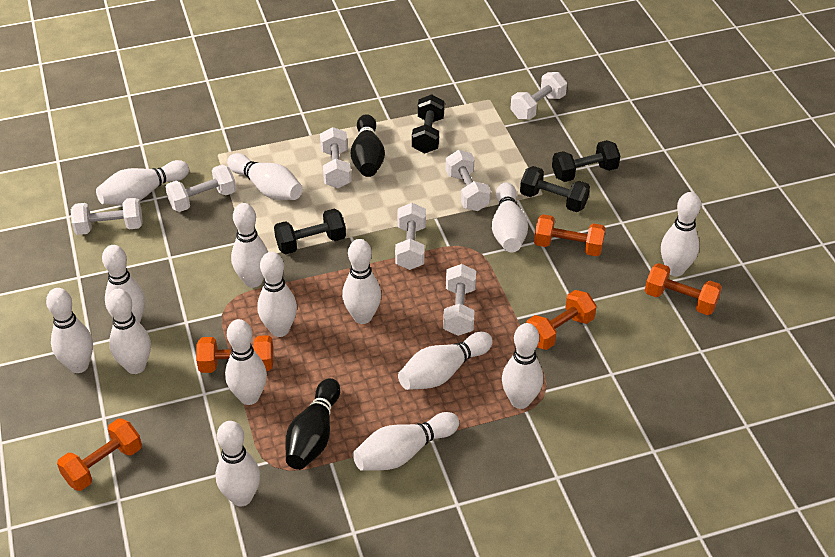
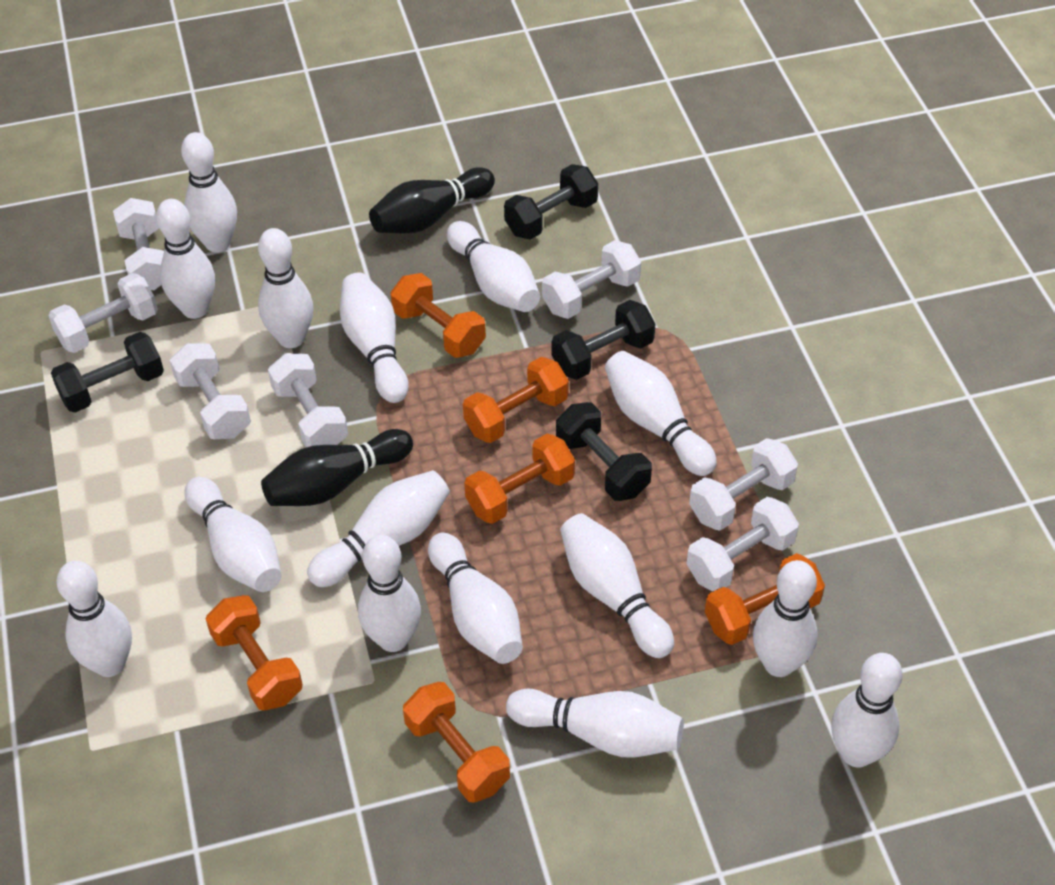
orange dumbbell: [57,418,142,491] [196,335,273,373] [526,290,597,350] [534,214,606,256] [645,263,722,315] = 5 -> [206,595,303,711] [390,273,486,358] [403,682,510,803] [463,357,569,443] [464,434,575,524] [705,553,825,645] = 6

